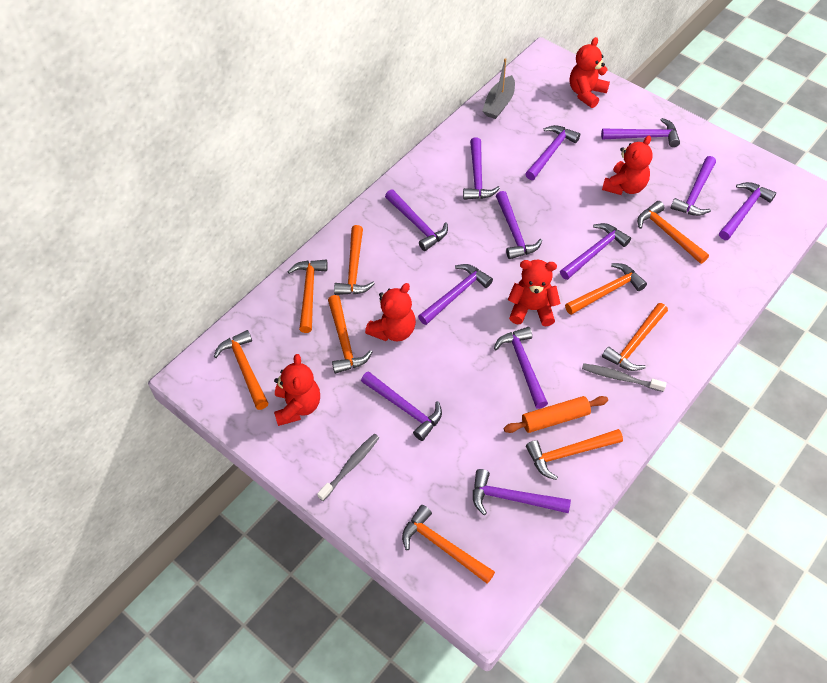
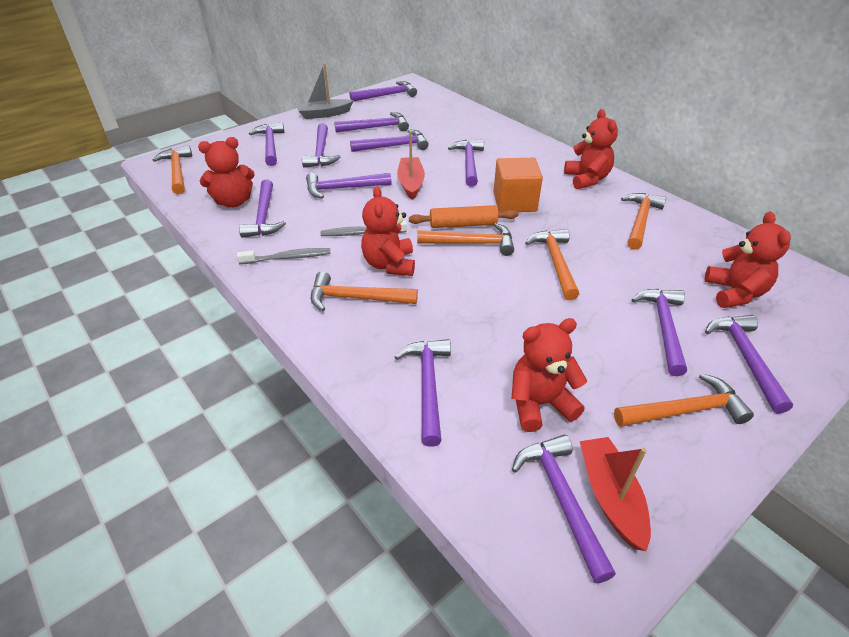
orange cube: none = 0 -> [493,158,543,212] = 1
orange hammer: [214,330,268,410] [288,260,328,333] [328,295,372,374] [334,225,375,295] [402,505,495,584] [526,429,623,480] [565,263,647,315] [602,303,668,371] [637,201,709,264] = 9 -> [153,145,192,194] [311,271,418,311] [417,223,514,256] [525,229,579,300] [614,373,754,427] [621,193,666,250] = 6
red boat: none = 0 -> [397,131,425,200] [580,437,651,551] = 2

